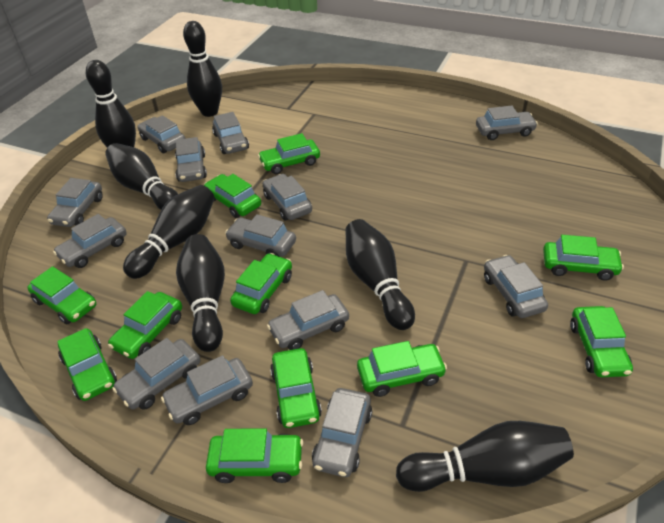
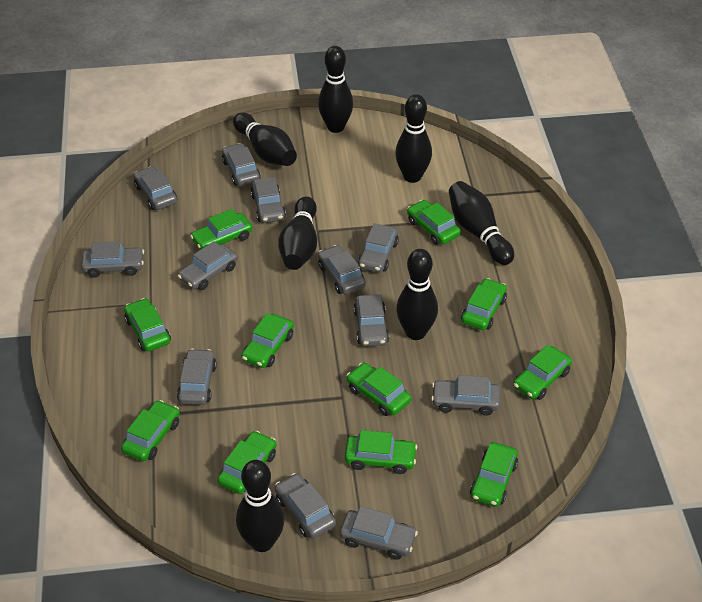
grey car: [47,178,103,227] [53,214,127,268] [112,338,200,410] [138,115,186,153] [161,355,253,425] [175,137,207,182] [212,112,249,154] [225,214,296,257] [263,174,312,221] [267,290,349,350] [312,388,372,477] [476,106,538,140] [484,255,548,318] = 13 -> [81,241,144,278] [134,166,177,210] [177,349,217,405] [178,241,238,290] [222,143,261,186] [251,177,286,223] [275,473,336,539] [318,245,366,295] [340,506,418,560] [353,294,389,346] [358,223,399,273] [431,375,500,416] = 12

